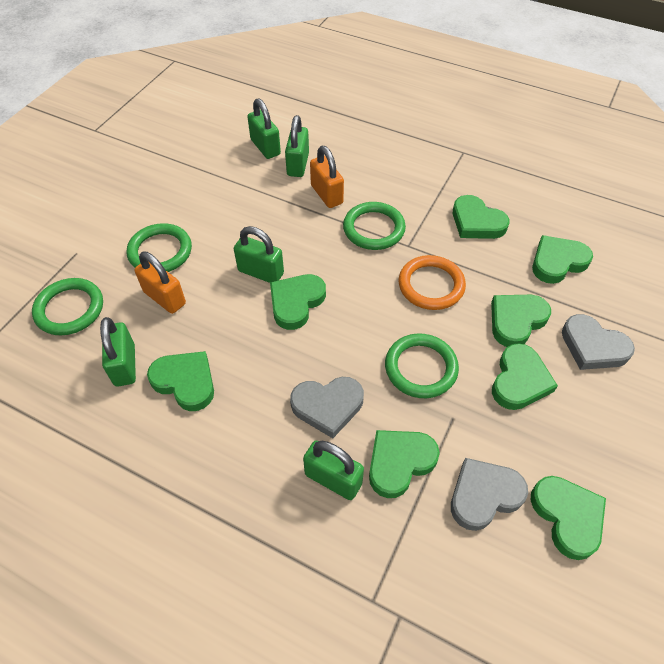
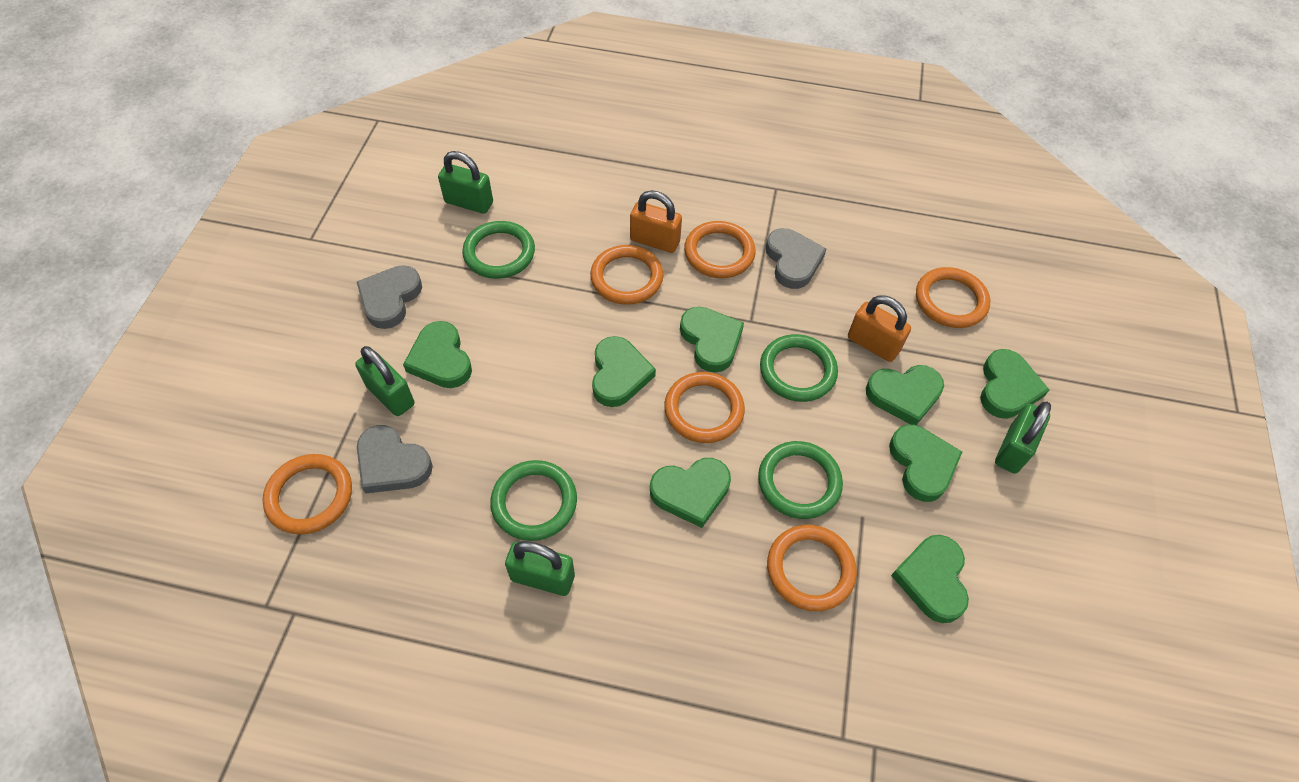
green padlock: [100,317,136,386] [234,226,284,283] [247,98,281,159] [285,115,309,177] [303,440,364,500] = 5 -> [355,346,415,416] [438,151,493,214] [505,541,575,596] [995,402,1051,474] = 4
orange ring: [399,255,466,310] = 1 -> [262,454,352,534] [590,245,663,305] [664,372,745,443] [684,221,756,278] [767,525,857,611] [916,267,990,328] = 6

